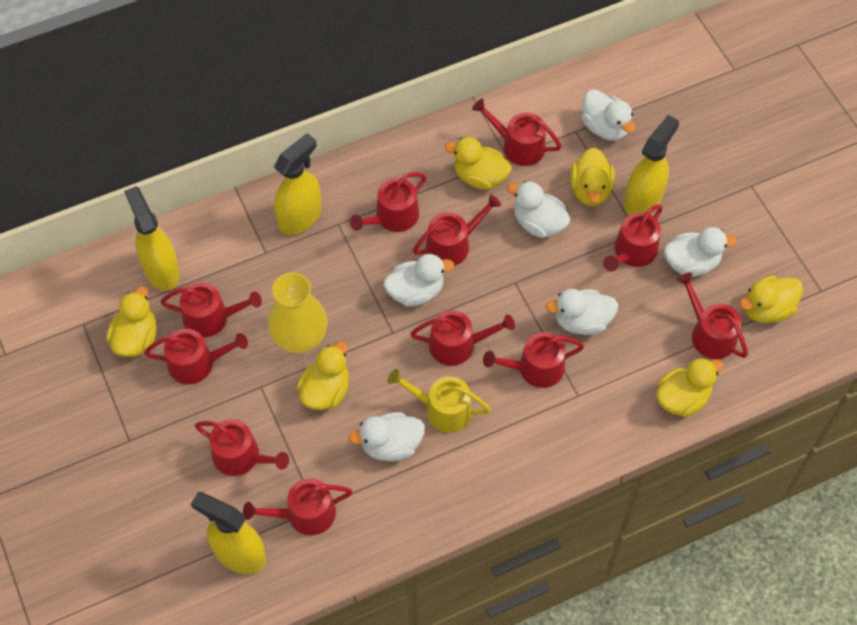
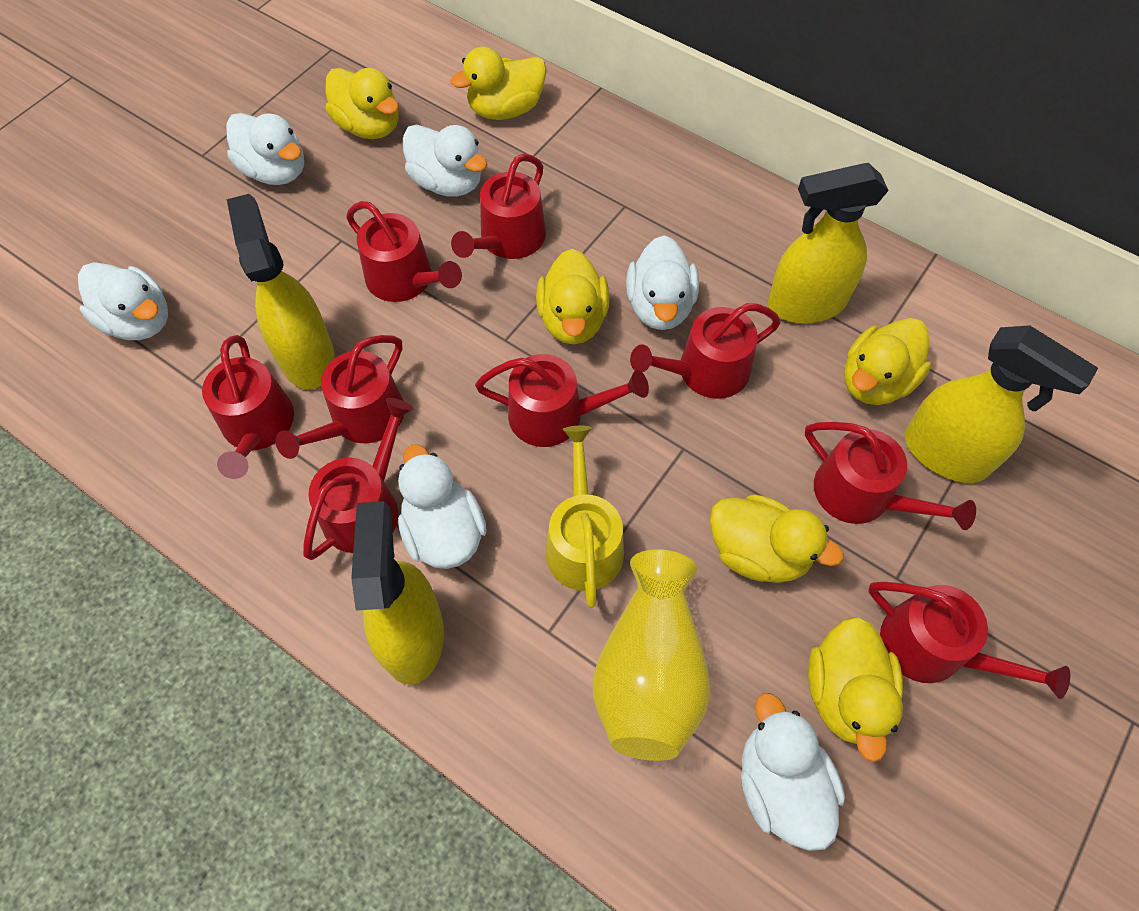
red watering can: [144,329,248,384] [161,282,262,337] [195,419,289,476] [243,478,352,535] [350,172,426,232] [410,310,515,366] [413,194,501,266] [472,99,562,166] [483,332,584,388] [603,205,663,272] [677,273,748,359] = 11 -> [202,335,294,479] [276,335,404,459] [303,398,414,560] [346,201,462,302] [451,154,546,259] [475,354,649,447] [630,303,781,399] [805,422,976,530] [868,582,1070,699] = 9

